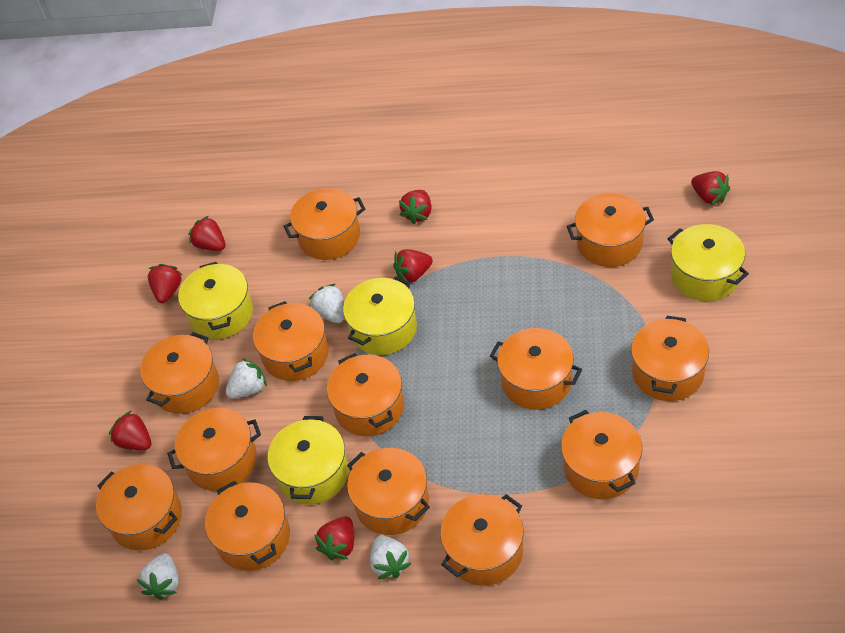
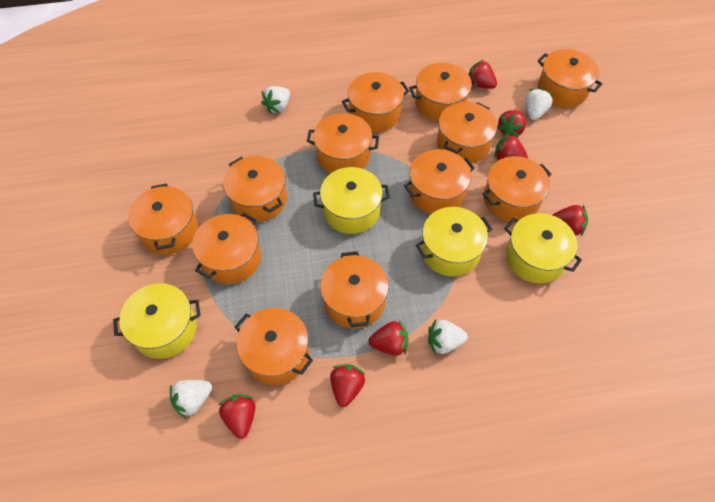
orange pot: [96,464,182,551] [140,332,219,414] [167,408,261,491] [205,481,290,571] [253,301,329,381] [284,188,365,260] [327,353,404,436] [347,448,430,535] [440,494,524,586] [490,328,582,410] [561,410,642,499] [567,193,654,267] [631,316,709,401] = 13 -> [128,184,198,255] [192,213,261,284] [223,156,287,222] [235,308,313,385] [307,113,379,174] [320,251,389,328] [342,72,409,132] [404,149,475,214] [409,63,477,122] [437,102,497,164] [482,156,552,222] [537,49,603,108] = 12

